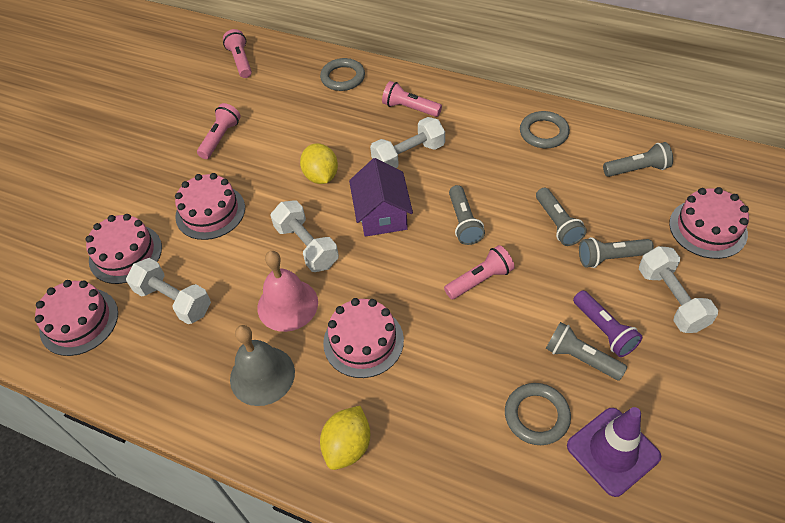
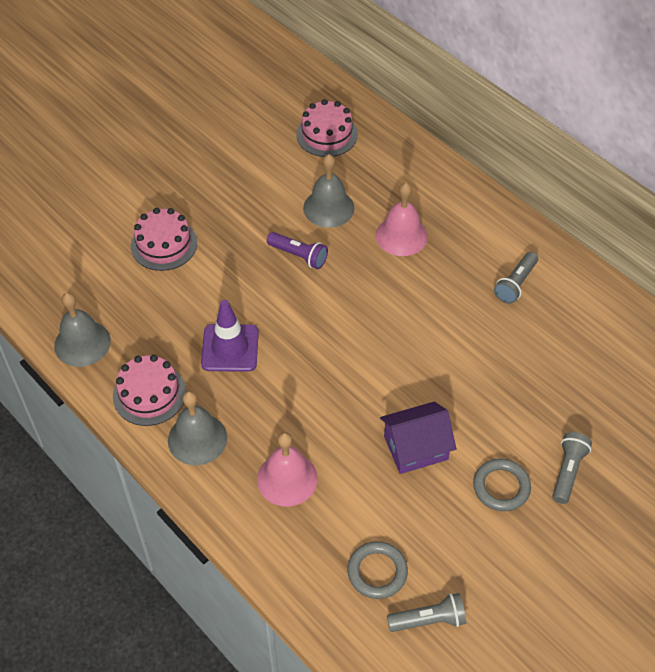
grey bell: [230,325,295,406] = 1 -> [54,293,111,367] [168,391,227,465] [303,154,354,228] = 3
grey flashlight: [449,185,485,245] [536,188,587,246] [546,322,627,381] [579,237,654,268] [603,142,673,177] = 5 -> [387,593,466,632] [494,252,538,304] [552,432,592,504] = 3
grey ring: [320,58,365,91] [505,383,571,445] [520,111,570,148] = 3 -> [347,541,408,599] [473,459,531,511] = 2
pink bell: [257,251,318,332] = 1 -> [257,432,318,506] [376,183,428,256] = 2
pink cake: [35,280,118,356] [86,214,162,284] [175,173,245,240] [323,298,404,378] [669,187,749,259] = 5 -> [113,354,186,426] [131,208,197,271] [296,99,358,157] = 3
pink flashlight: [197,103,241,159] [223,29,252,78] [382,81,442,117] [444,245,514,299] = 4 -> none = 0
white dumbbell: [126,258,211,324] [270,200,339,272] [370,117,445,168] [639,246,718,333] = 4 -> none = 0
yellow lemon: [300,143,338,184] [320,406,370,470] = 2 -> none = 0

